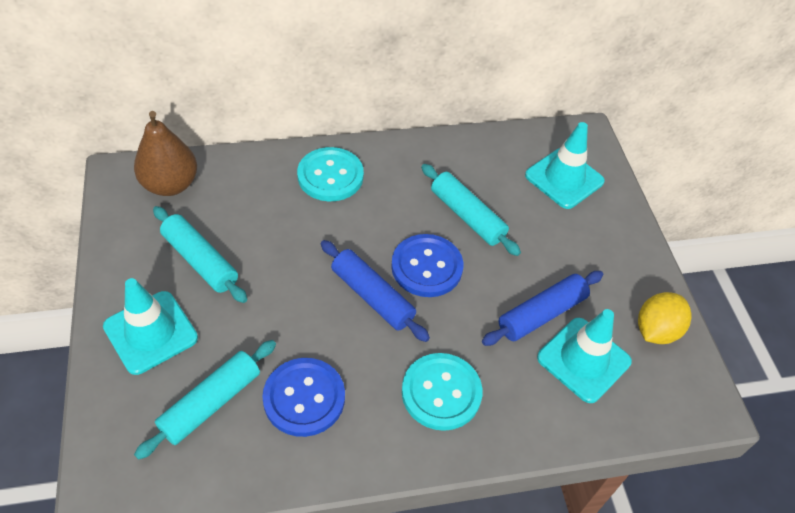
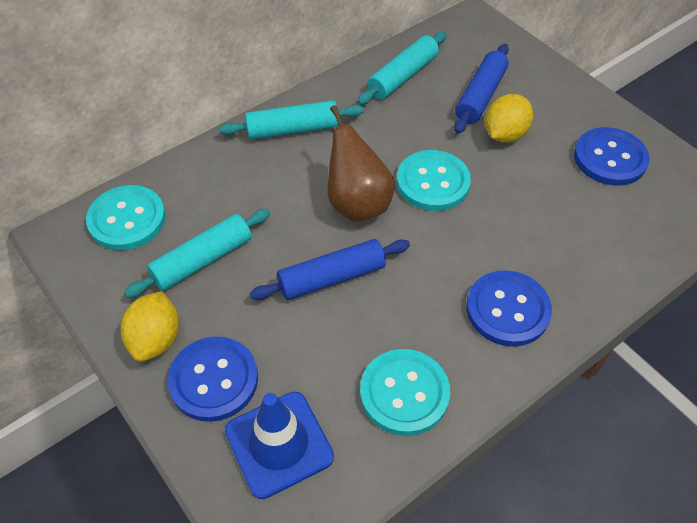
blue button: [262,358,345,437] [391,234,463,297] = 2 -> [168,337,258,422] [466,270,552,347] [574,127,649,186] = 3
blue traffic cone: none = 0 -> [225,392,334,499] = 1
turquoise button: [297,147,364,201] [402,353,482,431] = 2 -> [86,185,166,250] [360,349,450,436] [397,150,471,211] = 3
turquoise traffic cone: [103,278,198,375] [525,122,605,209] [537,309,632,403] = 3 -> none = 0
yellow lemon: [638,292,692,344] = 1 -> [121,291,179,362] [485,94,533,143] = 2

